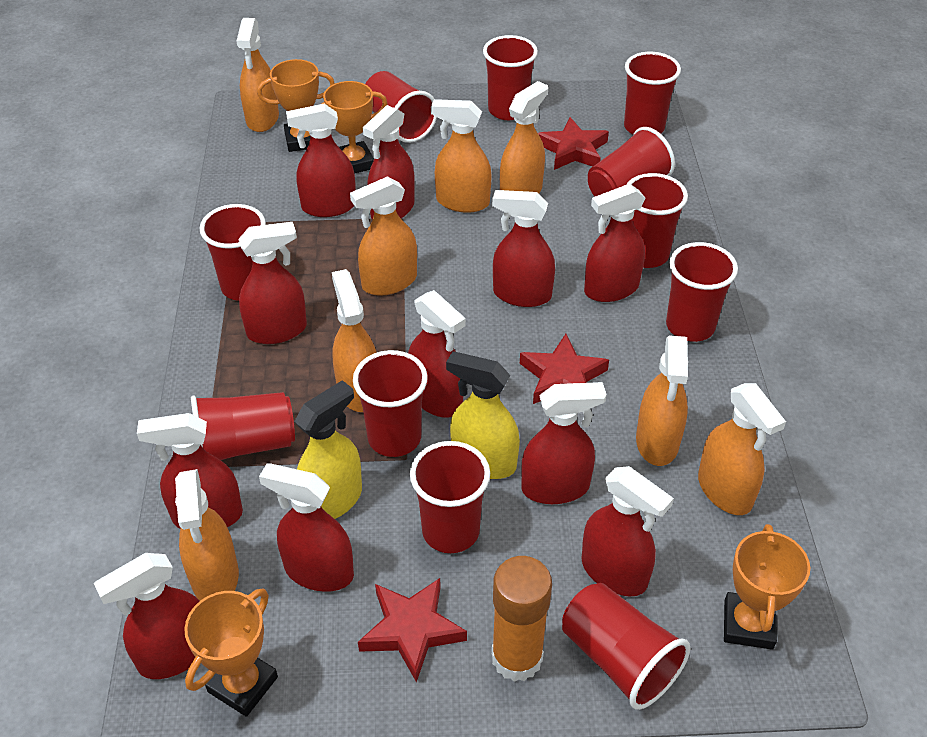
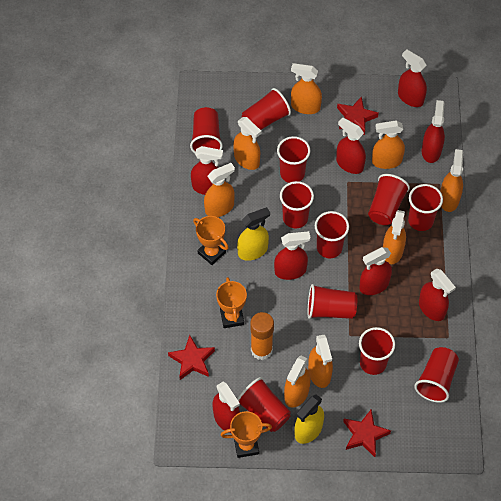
orange trophy: [184,588,278,717] [257,59,335,152] [321,81,388,174] [724,524,810,650] = 4 -> [193,216,229,265] [216,277,247,328] [221,411,272,458] = 3
red spray bottle: [94,553,199,679] [137,413,243,529] [239,222,307,344] [259,463,354,592] [286,103,356,217] [363,105,415,220] [408,290,466,418] [492,190,555,307] [521,382,607,504] [581,466,674,596] [584,184,645,302] = 11 -> [191,146,223,195] [213,381,240,433] [274,231,311,280] [336,117,366,174] [359,247,392,295] [398,49,427,107] [419,269,456,321] [422,100,445,163] = 8

